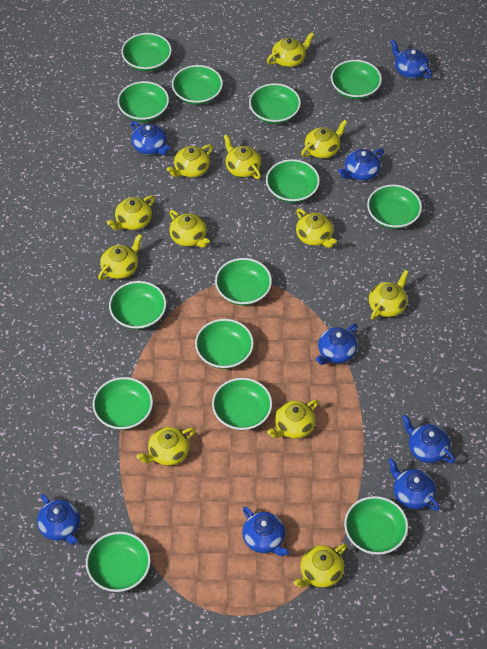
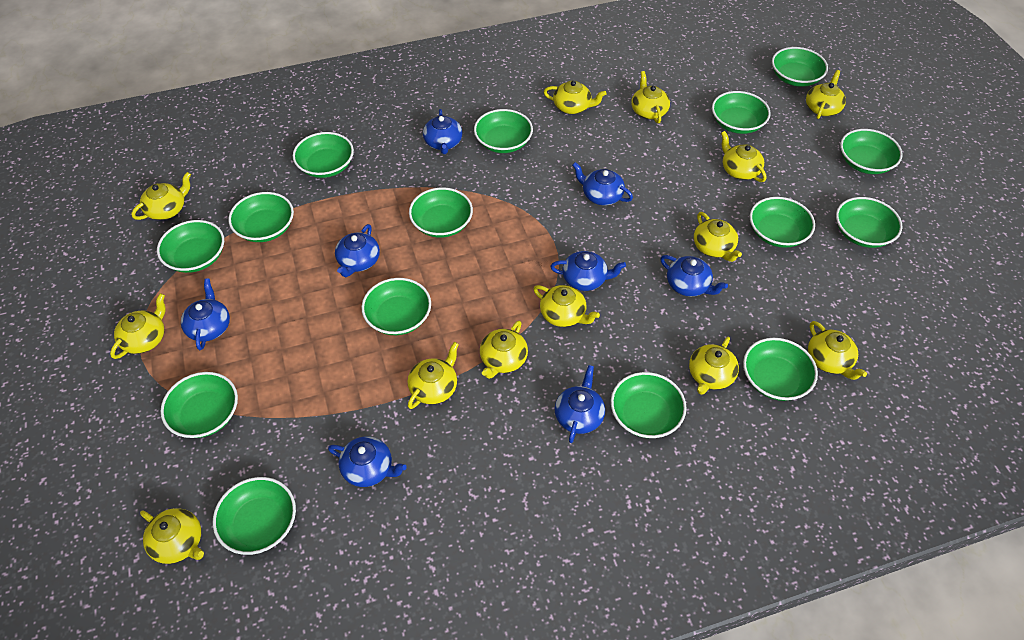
green bowl: [86,532,151,592] [92,377,153,430] [109,281,166,329] [117,81,169,122] [121,33,172,72] [172,65,223,105] [195,319,254,369] [212,378,272,430] [215,258,272,305] [249,83,301,124] [266,159,320,203] [331,60,382,99] [344,496,408,555] [367,184,422,229] = 14 -> [157,220,224,273] [160,372,238,438] [213,477,296,555] [228,192,294,242] [293,132,354,178] [361,278,431,335] [409,187,473,238] [474,109,533,153] [611,372,687,438] [712,91,770,134] [743,338,818,401] [750,197,815,248] [772,47,828,87] [836,197,902,248] [840,129,903,174] = 15
yellow teapot: [98,234,142,280] [107,195,155,230] [137,427,196,466] [167,144,213,178] [169,210,210,248] [224,134,261,179] [267,32,314,67] [267,399,319,439] [294,543,347,588] [296,209,337,248] [301,120,347,159] [369,270,409,320] = 12 -> [110,293,166,359] [131,172,191,220] [140,508,204,564] [407,342,459,409] [480,321,528,379] [533,285,600,327] [544,81,607,114] [631,71,670,123] [689,337,739,395] [694,212,742,262] [721,131,766,182] [806,70,846,119] [808,321,867,380] = 13

